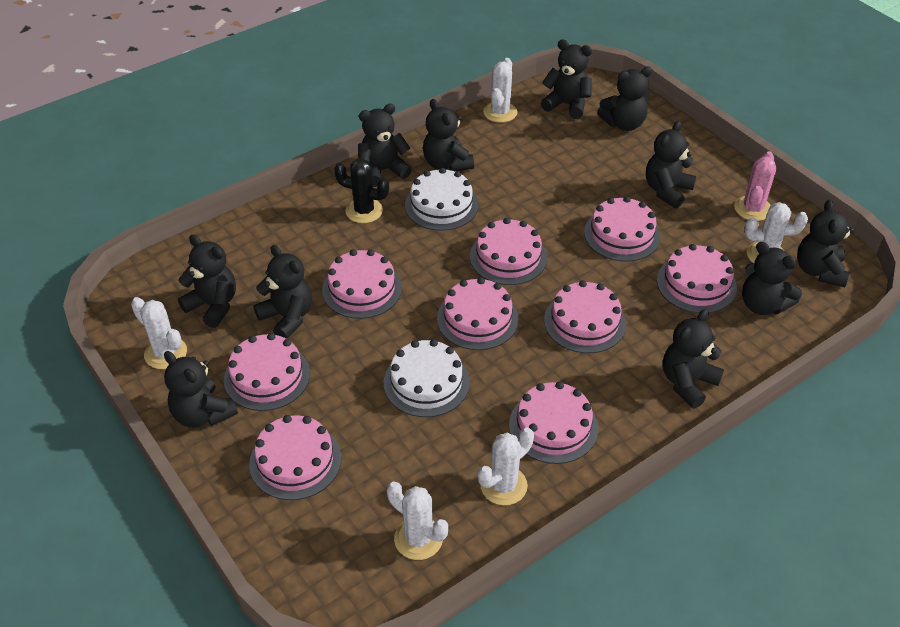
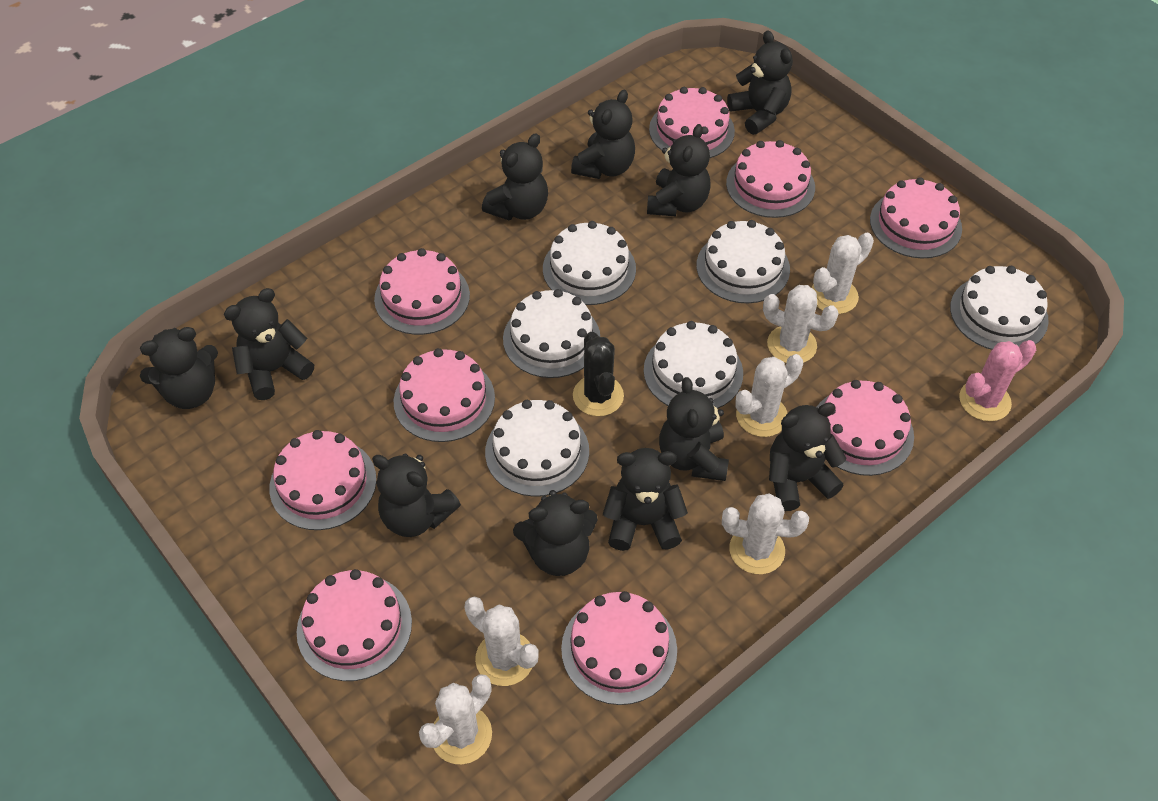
white cactus: [131,297,187,369] [387,482,448,560] [478,427,534,505] [483,58,517,123] [744,202,808,263] = 5 -> [419,674,492,764] [464,596,539,686] [722,493,809,574] [735,354,803,437] [763,285,839,363] [811,233,874,314] = 6
white cake: [384,339,470,417] [405,168,479,231] = 2 -> [485,400,589,497] [503,289,600,378] [543,221,636,305] [644,321,743,409] [696,220,790,303] [950,266,1049,350] = 6

